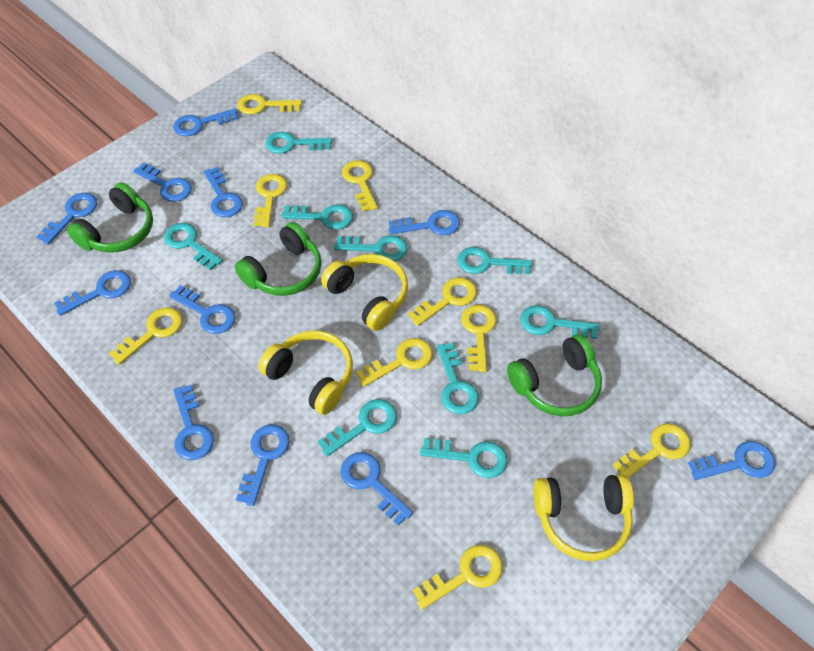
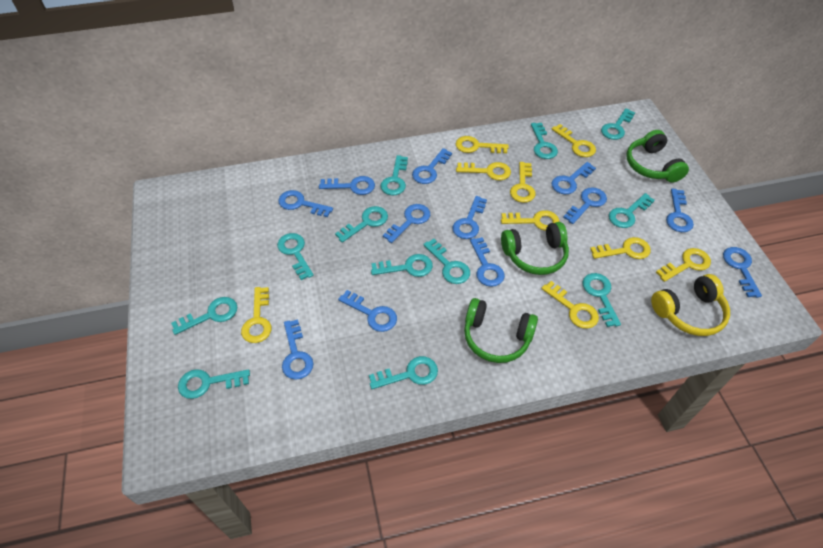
blue key: [37,193,97,245] [54,270,131,316] [133,163,192,202] [169,285,236,334] [173,108,238,136] [173,385,214,460] [204,167,243,217] [236,425,290,506] [341,452,413,526] [389,210,460,235] [688,441,775,480] = 11 -> [278,190,333,217] [282,319,313,380] [319,176,375,195] [338,290,397,332] [383,204,430,243] [412,148,452,184] [453,196,487,239] [470,237,505,287] [552,162,596,194] [563,187,607,224] [666,189,694,232] [723,247,762,298] = 12
turquoise key: [164,223,223,270] [265,132,332,154] [281,204,353,230] [318,399,397,457] [334,235,407,261] [420,438,508,478] [437,343,479,414] [457,247,532,274] [520,305,600,339] = 9 -> [171,297,237,335] [178,369,250,399] [277,233,314,280] [335,206,388,243] [369,356,438,389] [371,254,433,277] [381,155,408,195] [423,239,470,284] [531,123,558,159] [582,273,621,327] [601,108,635,140] [609,193,655,228] = 12
yellow headphones: [258,331,353,415] [321,254,408,331] [533,474,634,561] = 3 -> [651,274,730,336] = 1

